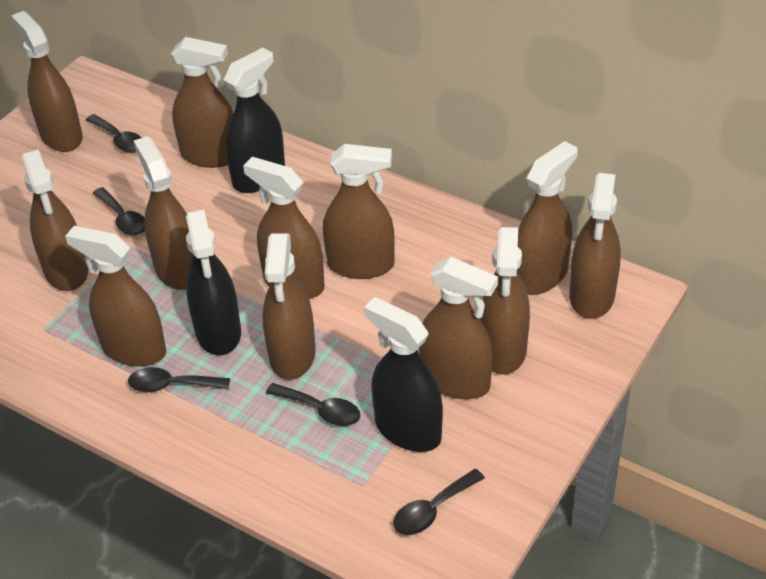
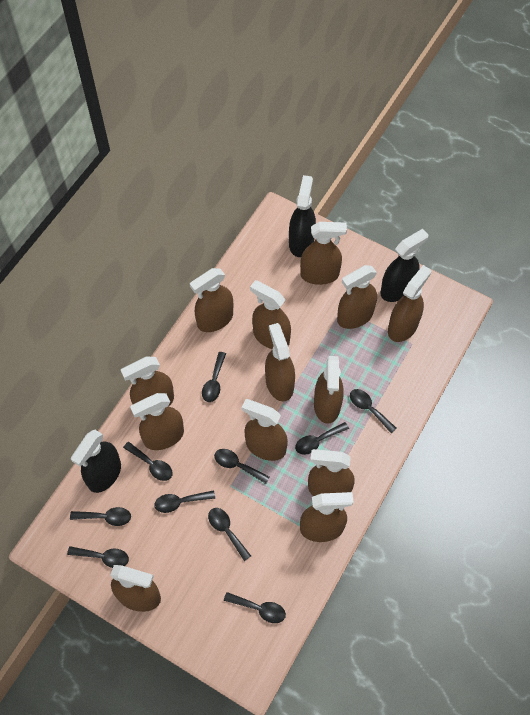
black spoon: [86,114,142,153] [93,187,145,236] [128,367,230,392] [266,383,360,426] [393,469,485,535] = 5 -> [67,546,129,568] [70,507,131,526] [123,442,173,481] [154,490,215,513] [202,352,226,402] [208,508,251,561] [214,449,270,484] [224,592,286,623] [295,422,349,455] [350,389,396,433] = 10
brown spray bottle: [11,11,83,152] [22,149,88,291] [65,226,166,367] [134,136,193,290] [171,37,234,168] [243,157,324,299] [263,234,316,380] [323,144,395,279] [419,257,498,399] [480,227,530,375] [517,141,578,295] [569,173,621,319] = 12 -> [110,565,161,612] [121,356,174,407] [130,393,184,450] [190,268,233,332] [241,399,288,461] [250,280,291,349] [265,323,295,401] [300,222,347,285] [300,492,353,542] [308,449,355,496] [314,356,344,424] [337,265,377,329] [388,265,431,342] = 13

